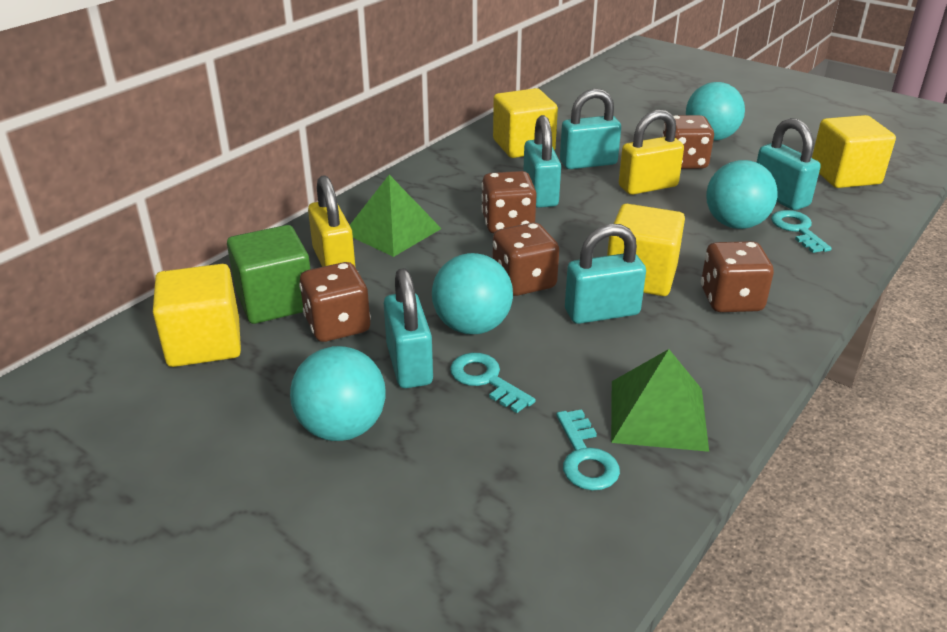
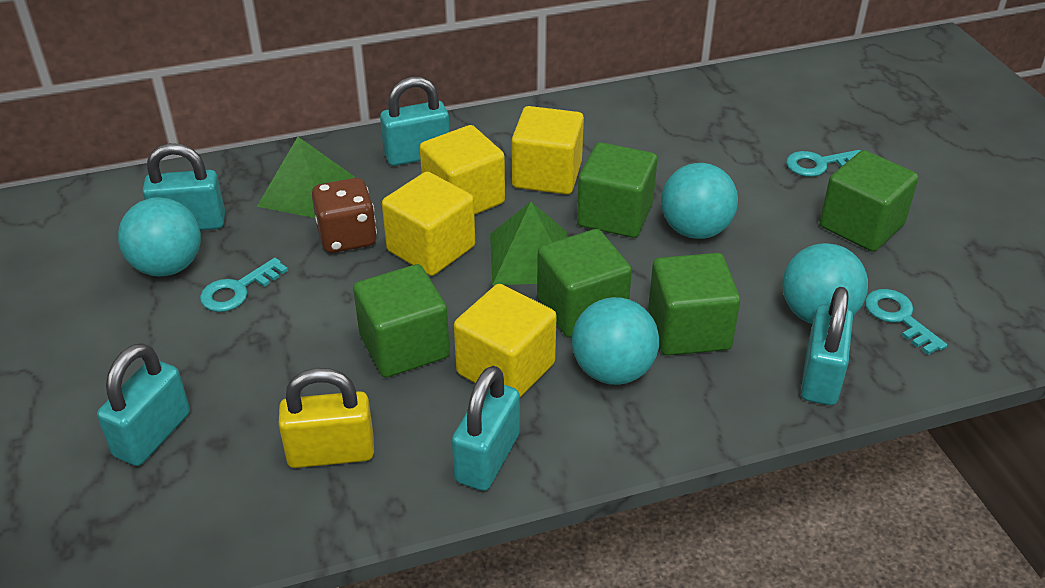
brown dice: [299,262,371,342] [481,171,537,233] [493,223,559,296] [662,115,714,169] [701,241,774,312] = 5 -> [312,178,377,253] = 1
green cube: [227,225,310,324] = 1 -> [353,264,450,378] [537,229,632,338] [577,142,657,238] [648,253,740,356] [820,150,919,252] = 5
yellow padlock: [308,175,356,268] [619,109,684,195] = 2 -> [278,368,374,468] = 1

